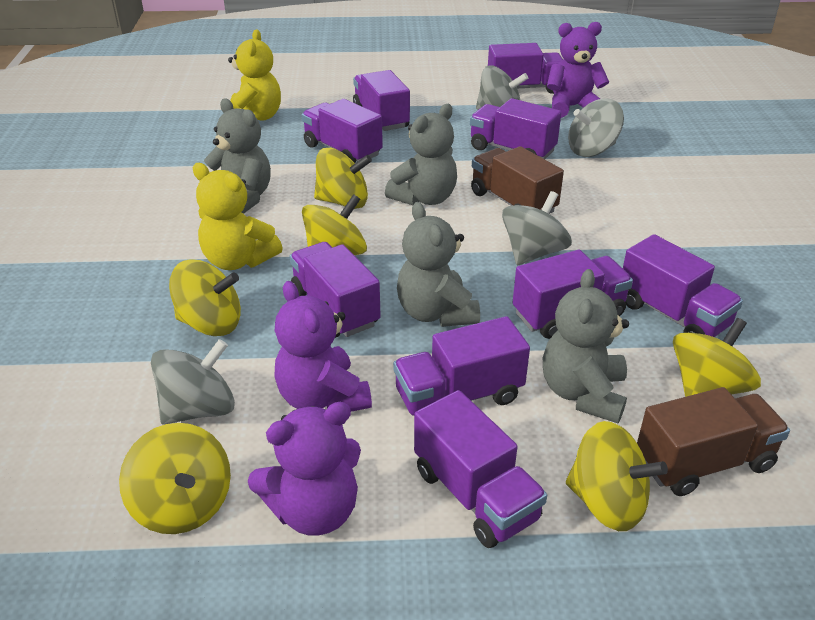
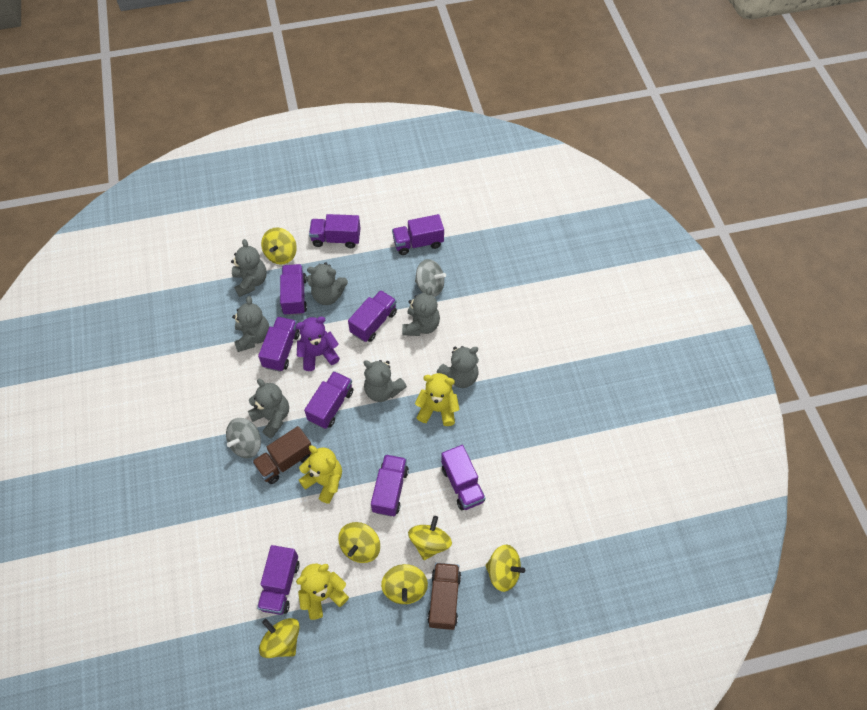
grey spinning top: [151,339,235,425] [476,65,528,110] [502,191,572,265] [568,99,624,157] = 4 -> [226,418,261,458] [415,259,446,297] = 2
grey teddy bear: [204,98,271,214] [385,104,457,205] [397,202,480,327] [543,269,629,423] = 4 -> [231,239,267,297] [232,296,269,352] [248,379,289,438] [307,263,348,305] [364,360,407,402] [402,287,440,336] [437,346,479,388] = 7
purple teddy bear: [248,402,361,535] [274,281,372,412] [547,22,609,118] = 3 -> [296,317,340,371] = 1
yellow teddy bear: [193,163,283,270] [228,29,281,121] = 2 -> [296,564,349,620] [299,445,342,504] [415,373,459,426] = 3

